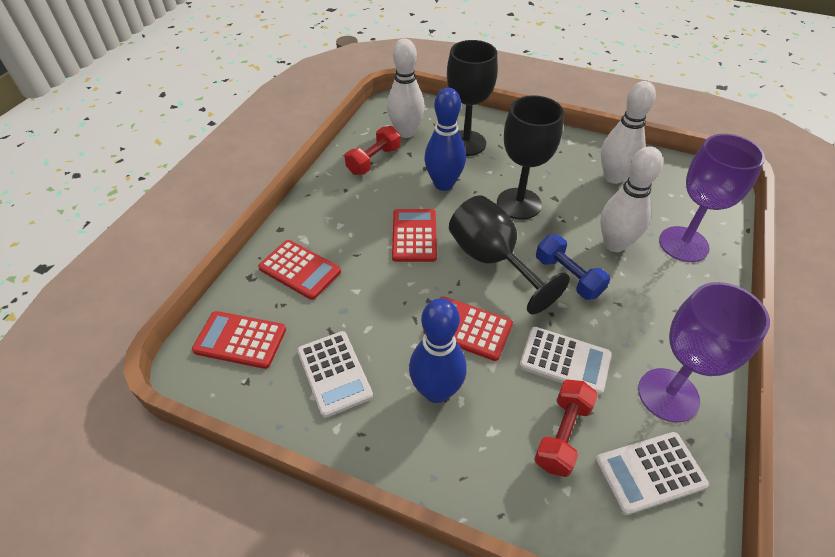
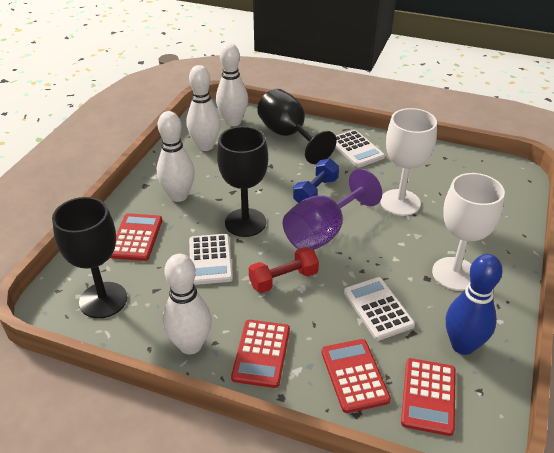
blue bowling pin: [409,298,467,403] [424,88,466,191] = 2 -> [446,254,503,355] = 1
purple goblet: [638,282,770,422] [659,134,765,262] = 2 -> [283,169,382,250] = 1
red dumbbell: [345,126,401,175] [534,379,598,477] = 2 -> [249,247,319,293] = 1
white bowling pin: [387,38,425,138] [600,147,663,252] [601,81,656,184] = 3 -> [157,111,195,202] [163,254,212,355] [187,65,221,151] [216,43,248,126] = 4
white goblet: none = 0 -> [380,108,437,216] [432,173,505,291] = 2

